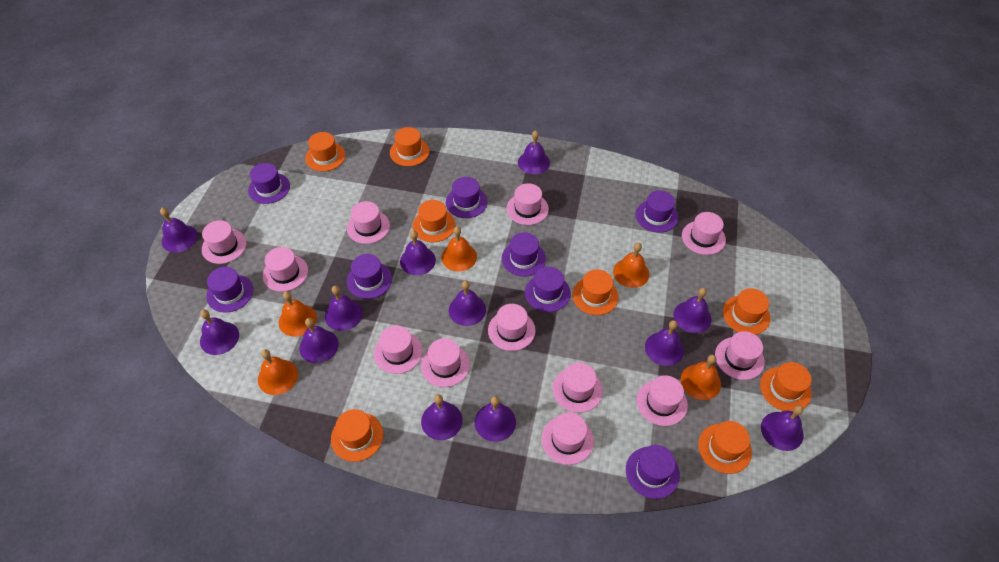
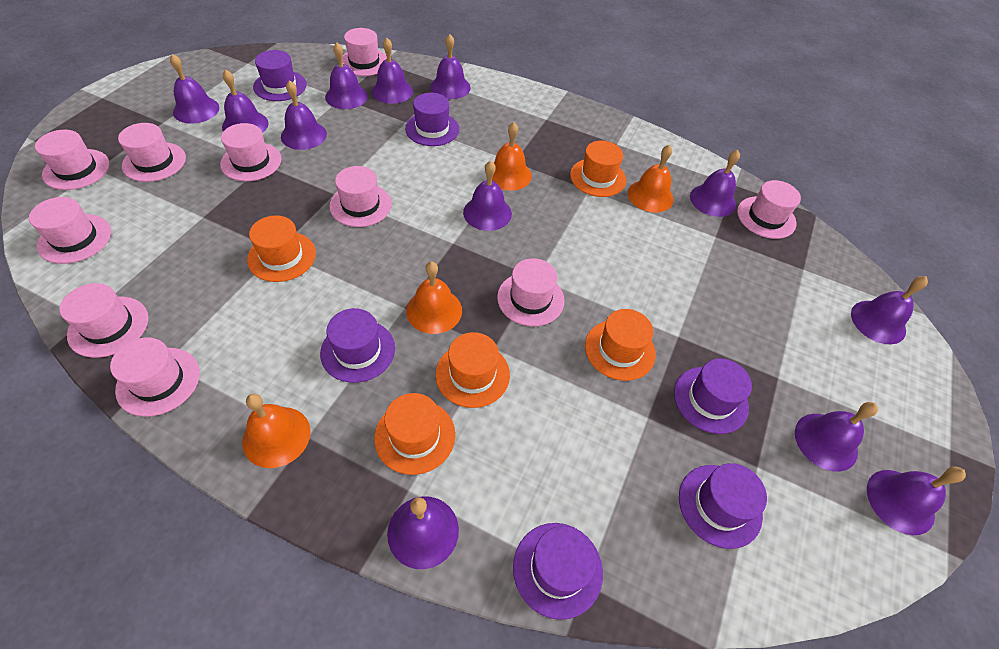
orange bell: [258,349,298,395] [279,291,317,337] [441,227,477,272] [613,243,649,288] [681,355,721,400] = 5 -> [242,394,310,468] [406,261,462,334] [486,122,532,191] [628,145,674,212] = 4
orange hat: [305,132,346,171] [331,409,383,462] [390,127,430,166] [413,200,455,242] [572,269,619,315] [698,421,752,474] [723,288,770,335] [760,362,812,411] = 8 -> [247,215,316,282] [374,393,455,475] [435,332,510,408] [570,141,626,197] [585,309,656,381] = 5
pink hat: [202,220,247,264] [263,247,308,292] [347,201,390,244] [374,326,423,374] [421,338,470,387] [488,304,536,351] [507,183,549,225] [541,413,594,465] [552,363,603,413] [637,375,688,426] [682,212,726,255] [715,331,765,380] = 12 -> [29,197,111,264] [35,130,110,190] [60,283,148,358] [110,337,200,417] [118,123,186,182] [220,123,281,181] [329,166,392,227] [342,28,387,76] [497,258,565,326] [737,180,801,239] = 10
purple hat: [206,267,253,312] [248,163,290,204] [347,254,392,299] [446,177,488,218] [502,232,546,277] [525,267,571,312] [626,445,680,499] [636,190,678,233] = 8 -> [253,50,307,101] [320,308,395,383] [405,93,459,146] [513,523,603,620] [674,358,752,434] [679,463,767,549] = 6

